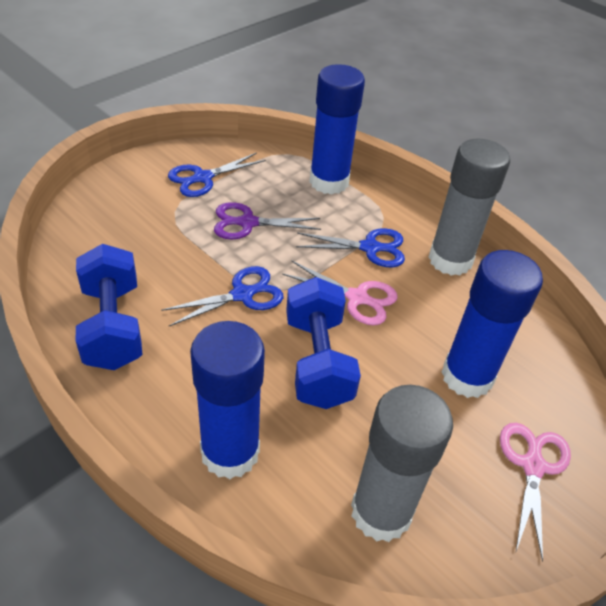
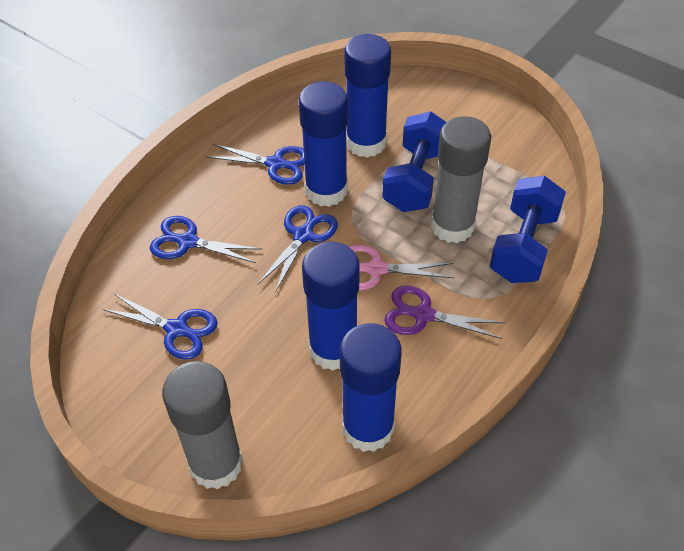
blue glue stick: [190,321,265,479] [309,64,365,195] [441,250,543,398] = 3 -> [299,81,348,207] [302,242,360,371] [340,323,402,452] [344,34,391,158] = 4
blue scissors: [161,266,283,326] [168,152,266,197] [296,228,405,267] = 3 -> [103,293,218,360] [150,216,262,263] [207,144,305,185] [258,205,338,292] = 4
pink scissors: [282,260,398,326] [500,423,571,562] = 2 -> [349,244,454,291] = 1

